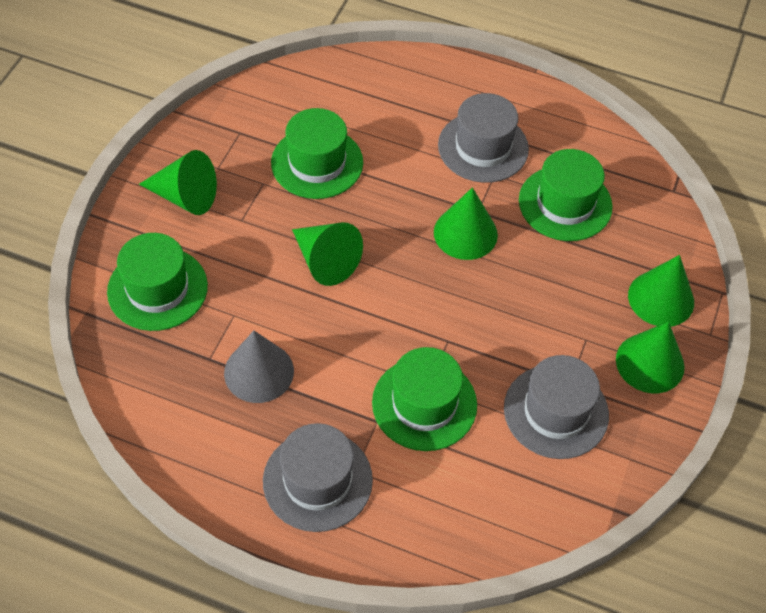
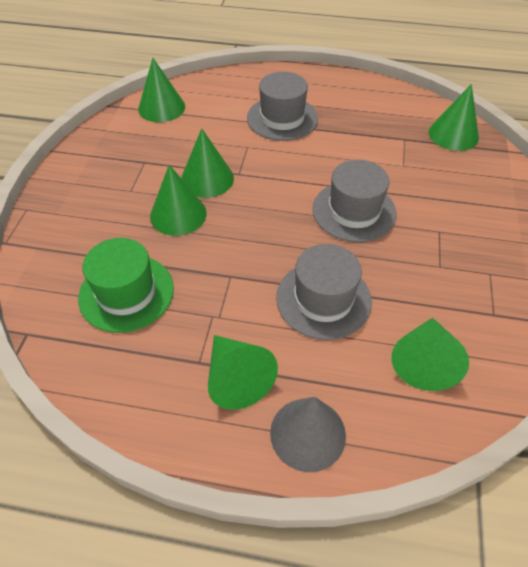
green cone: [139,150,217,215] [292,222,363,286] [434,187,498,260] [616,322,685,393] [628,255,694,327] = 5 -> [138,58,185,122] [150,165,207,236] [181,128,234,198] [208,335,278,410] [392,318,469,391] [429,84,479,151] = 6
green hat: [107,233,208,331] [271,108,363,199] [372,347,477,451] [519,149,613,241] = 4 -> [78,238,174,333] = 1

